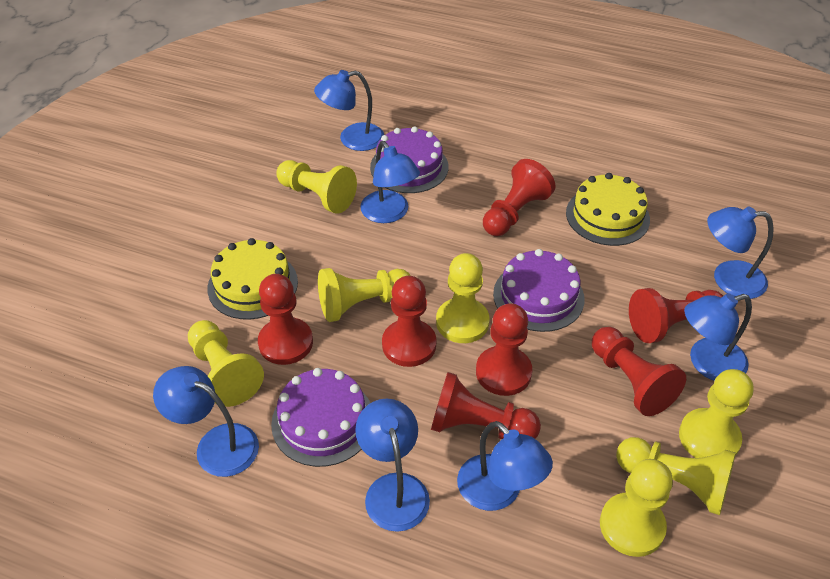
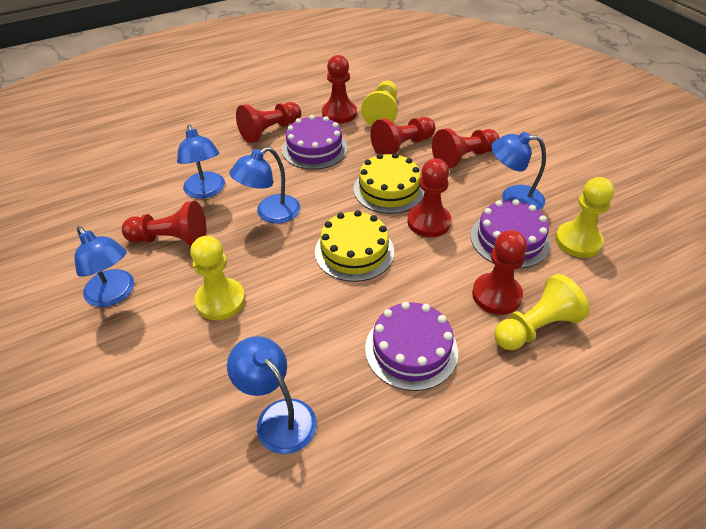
blue lamp: [153,366,259,477] [314,70,384,151] [355,399,430,532] [360,141,420,223] [457,421,553,511] [684,293,752,381] [707,206,774,299] = 7 -> [74,226,134,307] [177,124,225,199] [227,336,317,454] [230,147,300,224] [491,132,546,210] = 5
yellow pawn: [188,320,264,407] [276,160,357,214] [318,268,411,322] [436,253,490,343] [600,459,673,557] [616,437,736,515] [679,369,754,458] = 7 -> [190,236,245,320] [361,81,398,126] [494,274,589,350] [555,177,614,258] = 4

